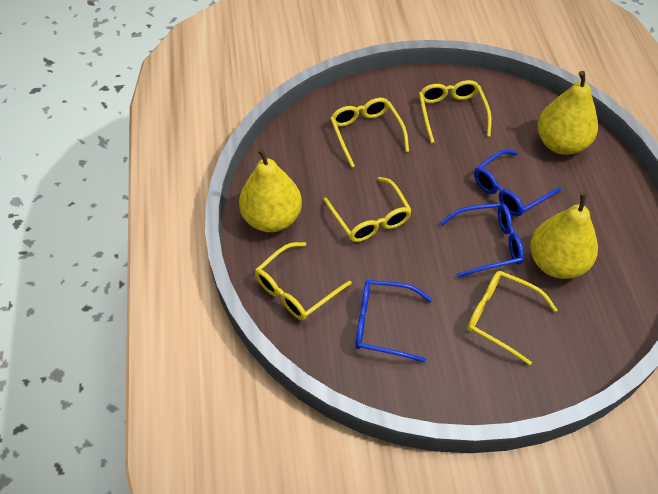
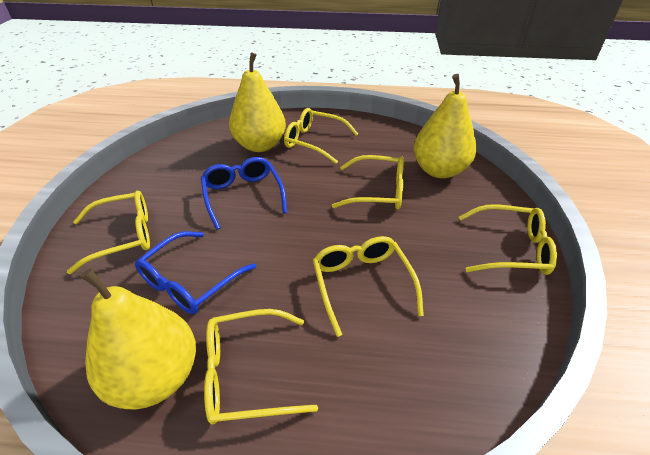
blue glasses: [356,280,432,363] [440,203,524,278] [474,149,561,217] = 3 -> [135,231,256,314] [201,157,287,230] = 2
yellow glasses: [255,242,351,320] [324,177,412,242] [330,98,409,168] [419,80,492,143] [467,271,557,366] = 5 -> [67,191,150,274] [204,309,318,425] [284,108,358,164] [313,236,424,337] [332,155,404,209] [459,204,557,275] = 6

